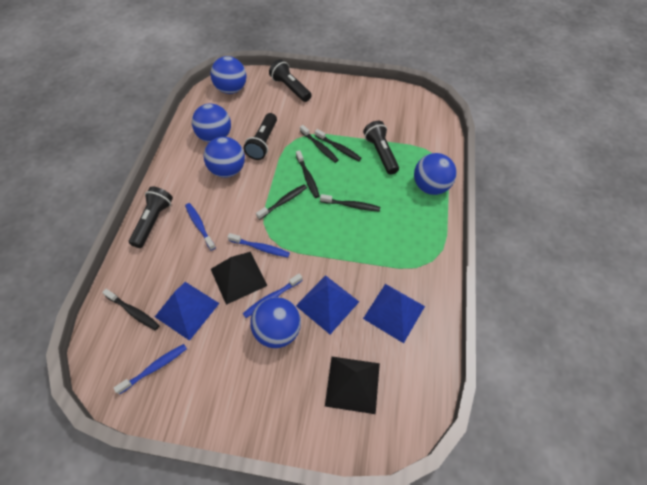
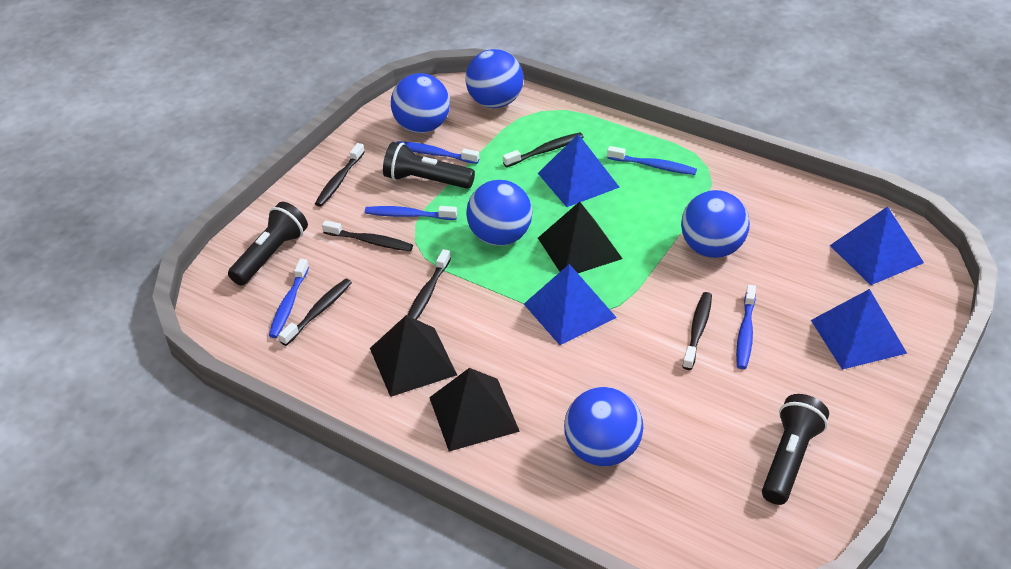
black flashlight: [129,187,173,248] [244,113,277,160] [269,59,311,102] [363,121,399,175] = 4 -> [228,202,308,286] [383,142,475,189] [762,394,829,505] = 3
black pyramid: [211,252,268,305] [325,357,380,414] = 2 -> [370,315,457,397] [429,368,520,451] [538,201,623,273] = 3
blue pyramid: [155,282,220,341] [296,275,359,334] [363,284,425,343] = 3 -> [524,264,617,345] [538,134,620,207] [811,289,907,370] [830,207,924,285] = 4
blue toothbrush: [113,344,187,395] [185,203,216,251] [228,233,290,258] [243,273,303,318] = 4 -> [269,259,309,338] [365,206,458,220] [396,141,479,164] [607,146,697,175] [736,285,756,369] = 5

